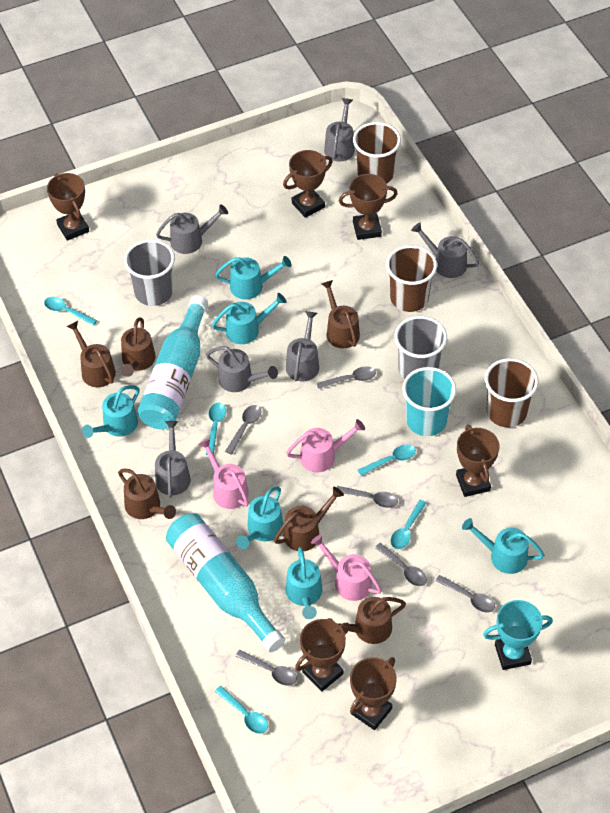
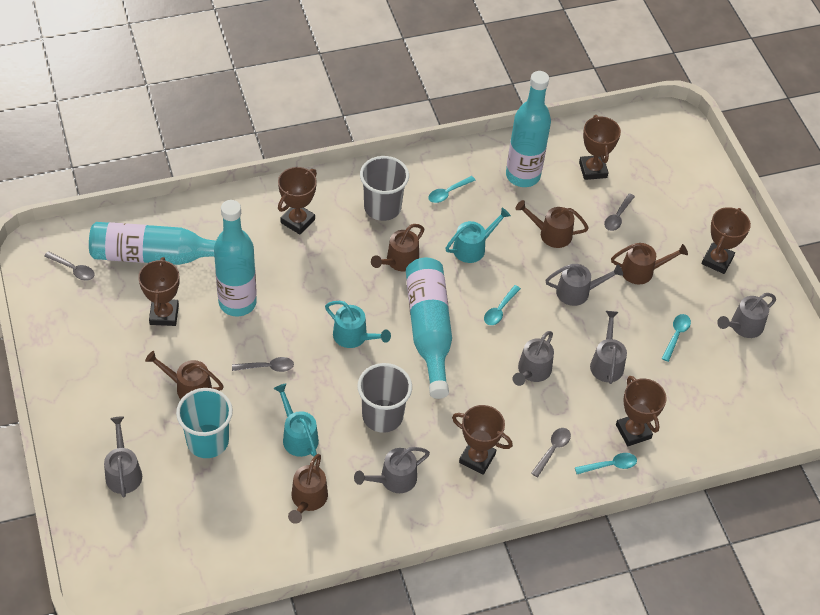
brown cup: [353,122,401,184] [386,245,437,312] [485,358,539,427] = 3 -> none = 0
brown watering can: [67,321,116,387] [118,469,176,519] [121,318,156,377] [274,487,344,551] [321,280,360,348] [328,597,406,644] = 6 -> [145,351,224,399] [288,454,328,524] [371,224,424,272] [516,200,589,248] [611,243,688,285] = 5
grey spoon: [225,405,262,455] [235,650,297,686] [317,366,376,389] [337,486,398,508] [375,543,427,586] [435,575,495,612] = 6 -> [44,251,95,280] [232,357,294,372] [531,428,571,477] [604,193,635,231] = 4
pink watering can: [198,438,249,509] [286,419,365,472] [311,534,382,601] = 3 -> none = 0
turquoise bottle: [137,296,208,429] [166,513,285,652] = 2 -> [89,222,216,265] [214,200,257,316] [406,258,452,399] [506,71,551,187] = 4
turquoise spoon: [44,297,97,326] [206,402,226,455] [215,686,268,734] [358,444,416,476] [390,500,426,549] = 5 -> [428,176,475,203] [484,285,521,325] [575,453,637,474] [662,314,691,362] = 4
turquoise trophy: [483,600,553,670] = 1 -> none = 0
turquoise watering can: [82,385,140,438] [212,293,286,344] [215,256,291,299] [236,486,283,549] [286,547,322,619] [462,518,545,574] = 6 -> [274,384,319,457] [325,301,391,348] [445,208,511,263] = 3

